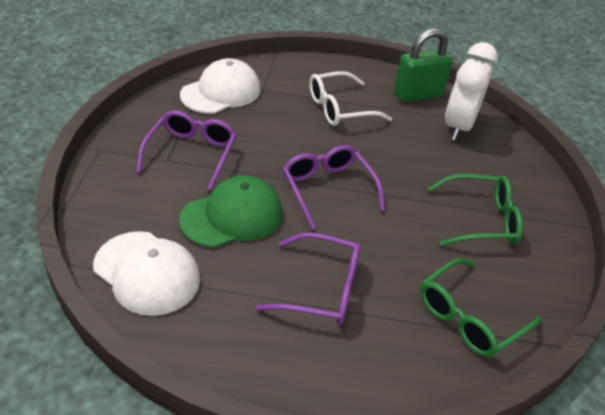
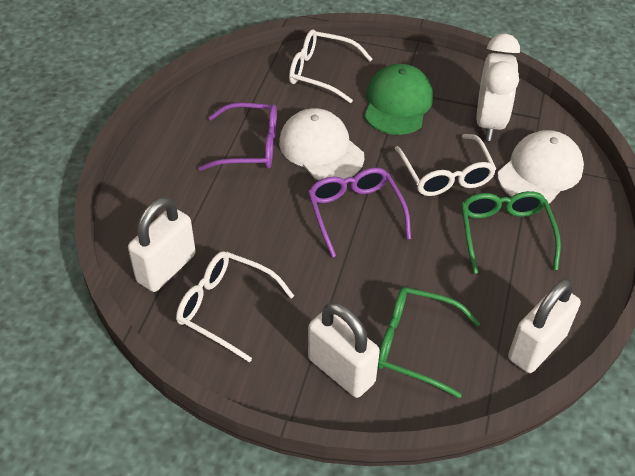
green padlock: [394,28,453,102] = 1 -> none = 0
purple glasses: [136,110,237,190] [255,233,361,324] [283,145,385,229] = 3 -> [198,102,277,171] [308,167,411,258] = 2
white glasses: [309,71,392,126] = 1 -> [176,251,294,362] [289,29,373,103] [395,134,496,196] = 3
white padlock: none = 0 -> [128,197,196,292] [308,302,380,398] [508,278,581,373] = 3

